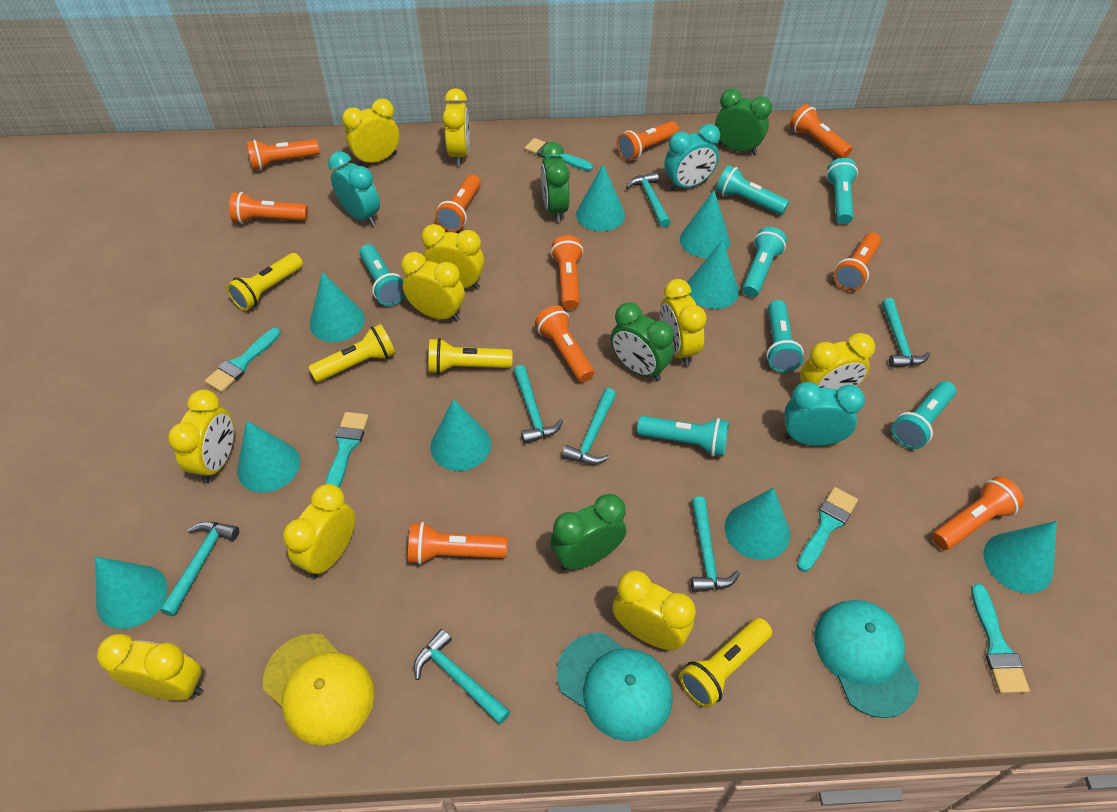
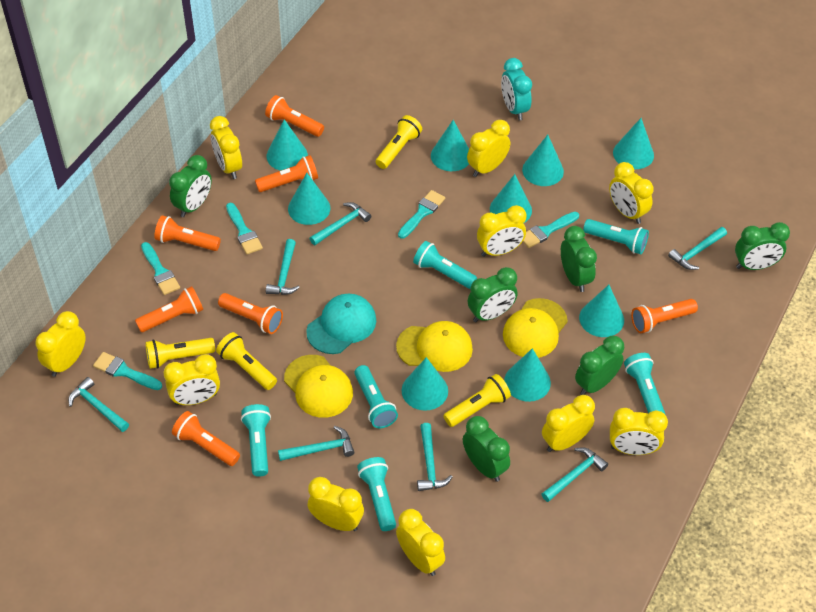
green clock: [541,142,570,222] [550,494,626,570] [611,303,674,381] [715,89,772,155] = 4 -> [169,155,212,217] [463,416,510,482] [468,267,518,322] [561,226,597,292] [575,336,624,395] [735,222,790,270] = 6
orange flashlight: [229,192,308,224] [246,139,320,170] [408,522,507,565] [435,175,481,232] [535,305,594,382] [551,235,584,310] [617,121,679,161] [790,104,852,158] [834,233,881,291] [932,476,1024,550] = 10 -> [135,286,203,332] [154,215,221,251] [172,411,240,466] [218,293,283,334] [255,155,318,192] [265,95,324,137] [631,299,698,333] = 7
turquoise cap: [557,633,673,741] [814,600,919,718] = 2 -> [306,294,376,354] = 1
turquoise clock: [328,151,380,226] [664,124,720,191] [784,382,865,446] = 3 -> [501,58,532,120] = 1
turquoise flashlight: [359,244,405,306] [637,416,729,457] [716,165,789,215] [742,227,787,297] [766,300,804,372] [826,158,858,225] [892,381,956,449] = 7 -> [241,404,271,477] [354,365,398,428] [357,457,396,531] [413,241,477,289] [583,219,649,254] [624,353,665,414] = 6
yellow cap: [263,634,374,745] = 1 -> [284,355,353,418] [396,321,473,372] [503,298,568,358] = 3

